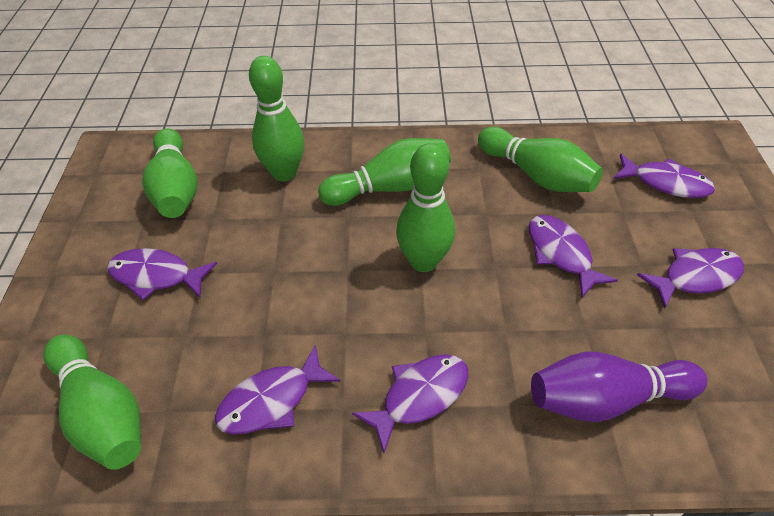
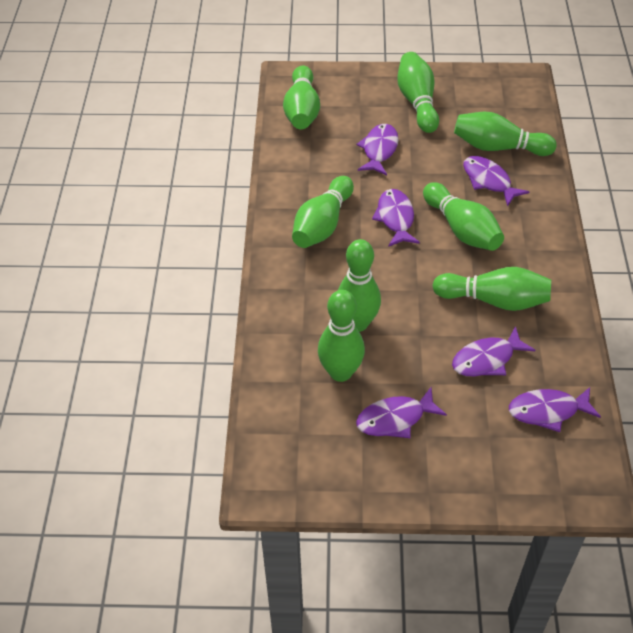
green bowling pin: [44,335,141,470] [142,128,198,218] [249,56,304,182] [318,138,451,206] [396,143,455,272] [478,127,603,192] = 6 -> [283,66,320,129] [292,176,354,248] [318,290,365,382] [338,239,381,332] [397,52,439,133] [423,182,504,251] [432,267,551,311] [454,112,557,156] = 8
purple bowling pin: [531,351,708,422] = 1 -> none = 0

